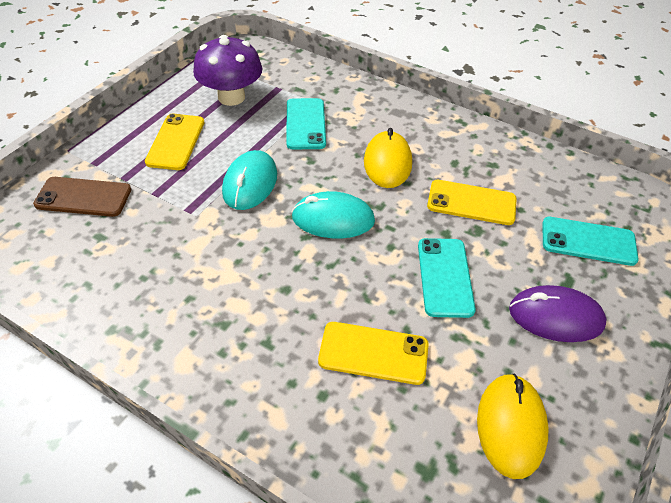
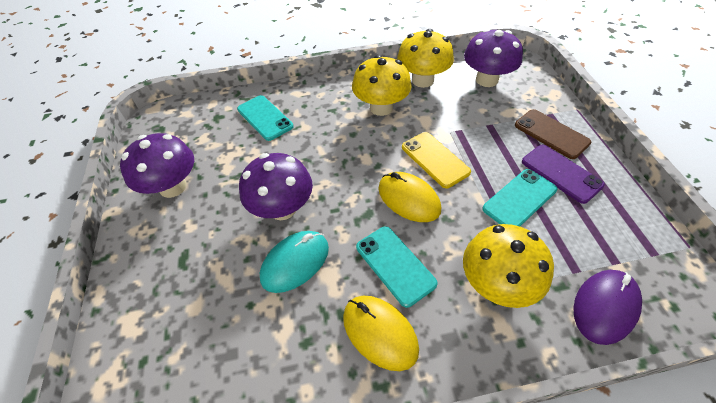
purple mushroom: [193,35,262,106] = 1 -> [120,133,194,198] [239,153,313,220] [464,29,523,87] = 3
purple phone: none = 0 -> [522,145,605,204] = 1
turquoise mouse: [222,150,277,210] [291,191,375,239] = 2 -> [260,231,329,293] = 1
yellow mushroom: none = 0 -> [352,55,412,116] [397,29,454,88] [463,224,554,308] = 3
yellow phone: [145,113,204,170] [318,322,429,385] [427,180,517,225] = 3 -> [402,132,471,188] = 1

